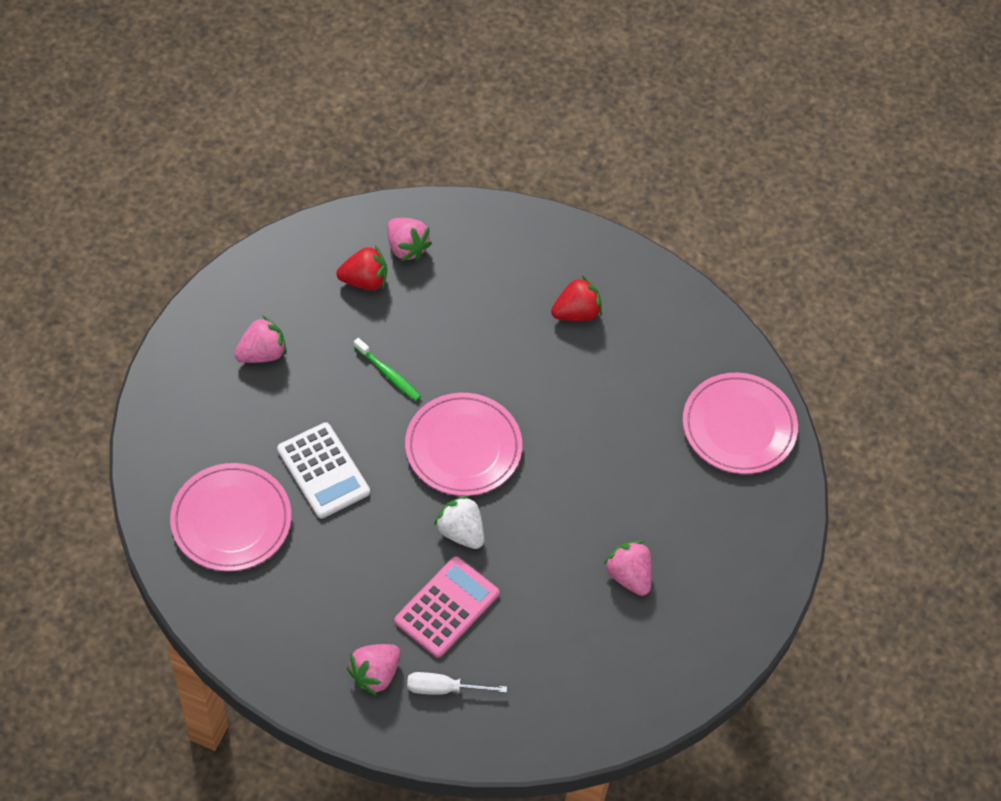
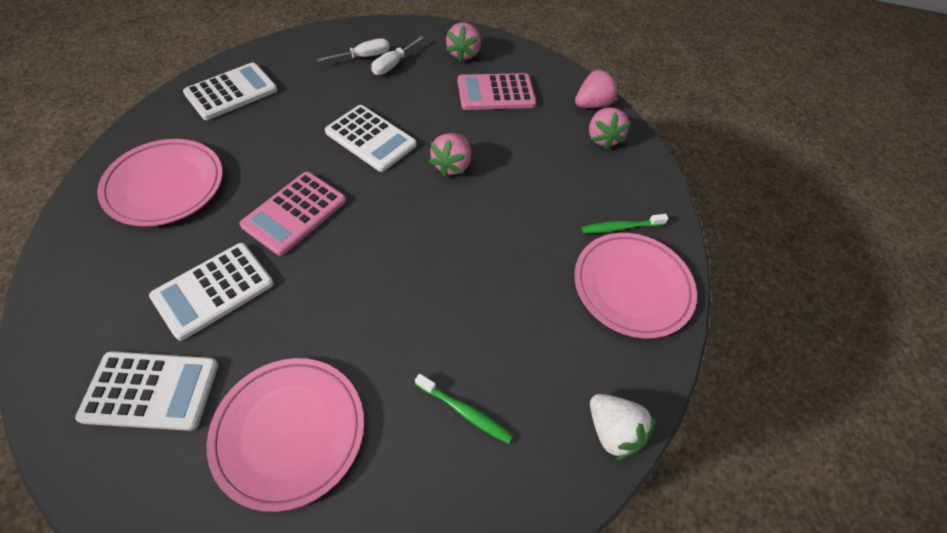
green toothbrush: [354,338,421,401] = 1 -> [415,374,513,444] [582,214,668,233] = 2
pink calculator: [395,556,499,658] = 1 -> [240,172,346,256] [458,73,536,110] = 2
red strawberry: [336,245,387,290] [551,276,602,321] = 2 -> none = 0
white calculator: [277,422,370,519] = 1 -> [75,351,218,431] [149,243,274,341] [183,62,277,120] [325,105,417,172] = 4
white screwdriver: [407,672,507,695] = 1 -> [317,38,390,62] [371,36,424,75] = 2

